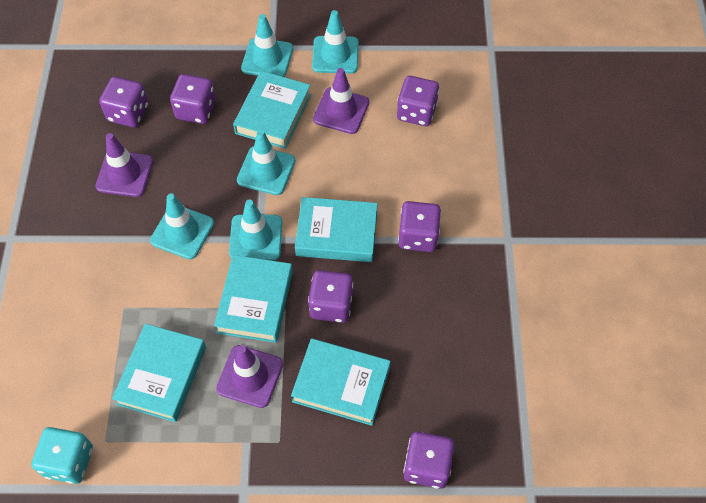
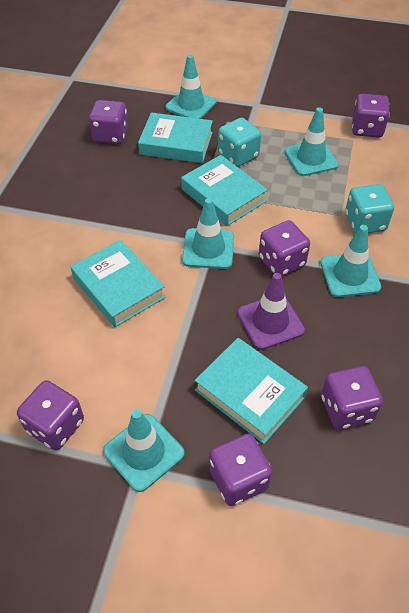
purple traffic cone: [95,133,153,197] [216,345,283,408] [313,68,369,134] = 3 -> [237,273,305,350] = 1
turquoise book: [112,324,206,422] [214,255,293,343] [233,71,311,149] [291,338,391,426] [295,197,378,262] = 5 -> [70,240,165,327] [138,112,213,163] [181,155,268,226] [195,338,308,444] = 4
turquoise dice: [31,427,93,484] = 1 -> [218,118,261,167] [345,184,394,234] = 2

